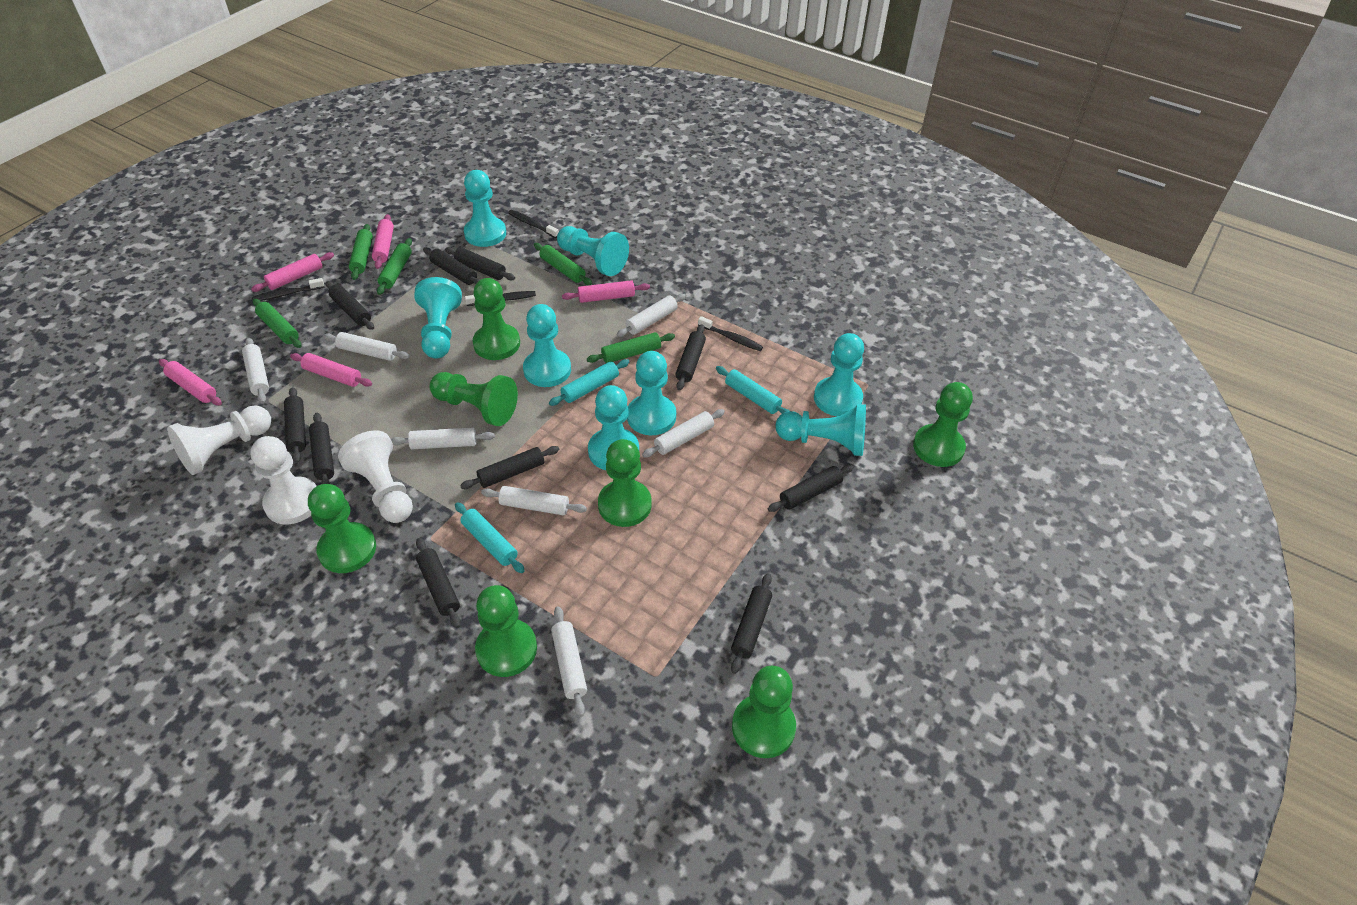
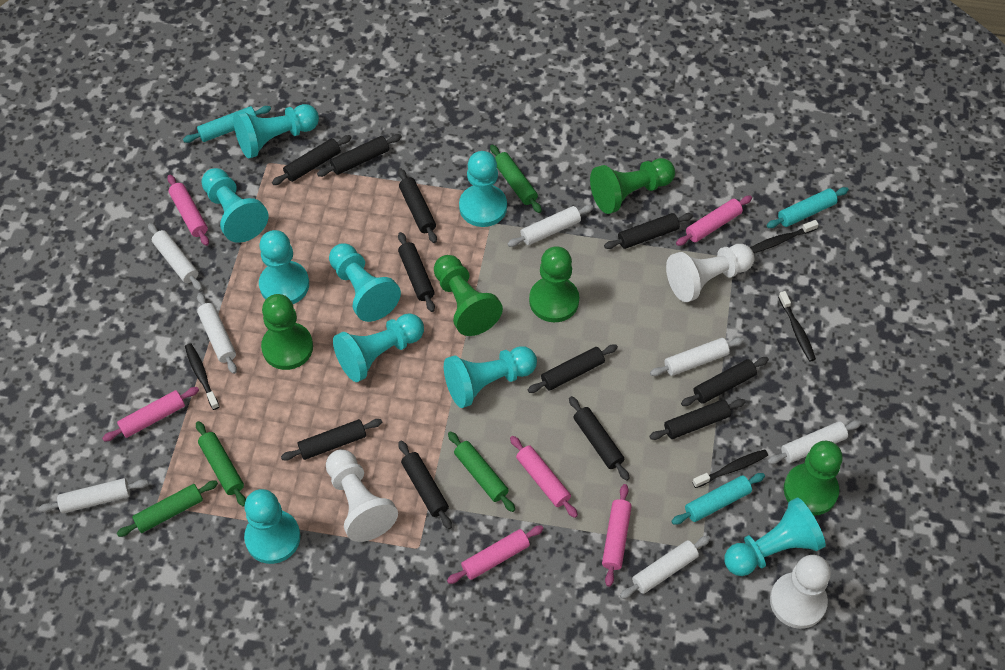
black rolling pin: [284,387,306,463] [309,413,334,484] [326,281,374,330] [416,538,461,628] [423,247,480,285] [445,247,515,280] [460,446,559,489] [676,324,706,390] [731,573,772,674] [768,464,854,512] = 10 -> [272,135,352,185] [281,419,382,461] [317,134,402,177] [398,169,437,243] [398,232,435,312] [398,441,452,529] [528,344,618,393] [569,396,630,481] [604,213,693,249] [649,399,745,440] [681,357,769,406] = 11
green pawn: [308,484,376,573] [430,372,518,426] [473,278,520,360] [475,585,537,677] [598,439,652,527] [732,666,796,758] [913,382,973,467] = 7 -> [261,294,313,370] [434,255,503,336] [529,246,579,322] [590,158,675,214] [784,441,843,516] = 5
green rolling pin: [253,299,302,348] [349,224,373,280] [377,238,412,295] [534,243,592,285] [587,332,675,363] = 5 -> [117,480,218,537] [196,421,246,507] [448,431,515,512] [490,145,542,213] = 4
pink rolling pin: [159,359,222,405] [251,252,334,292] [290,353,372,387] [372,214,394,269] [562,280,650,303] = 5 -> [102,387,199,442] [167,175,209,246] [447,525,544,584] [510,436,578,518] [602,484,632,587] [676,196,752,246] = 6
turquoise pawn: [414,277,462,358] [464,170,506,247] [523,304,571,387] [557,226,629,276] [588,385,639,470] [627,351,676,435] [775,404,866,456] [814,333,864,416] = 8 -> [201,168,269,243] [233,104,319,159] [244,489,301,564] [259,230,309,304] [329,244,401,322] [333,313,424,382] [444,346,537,408] [459,151,507,227] [724,498,826,576] = 9

